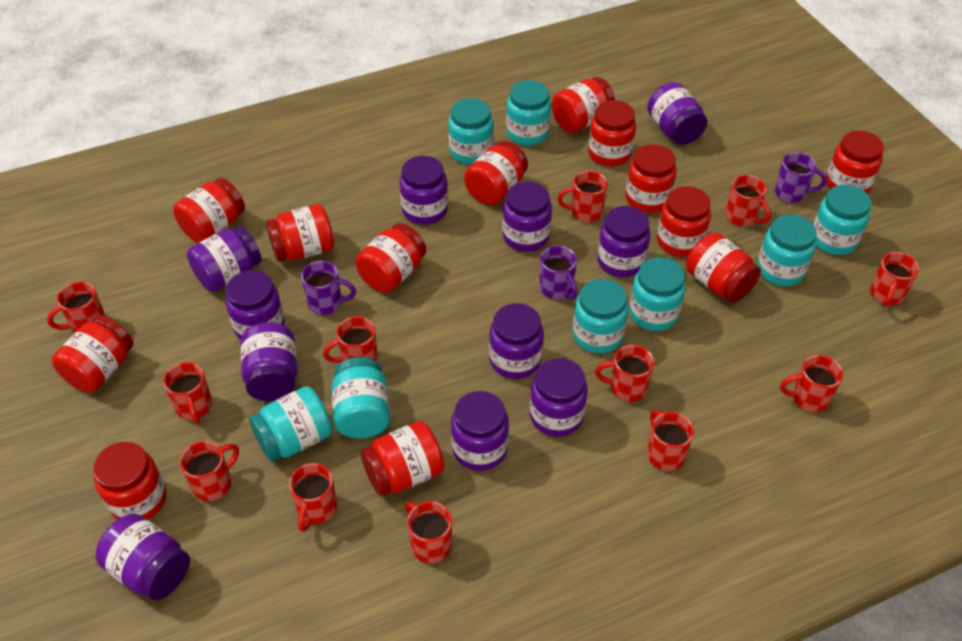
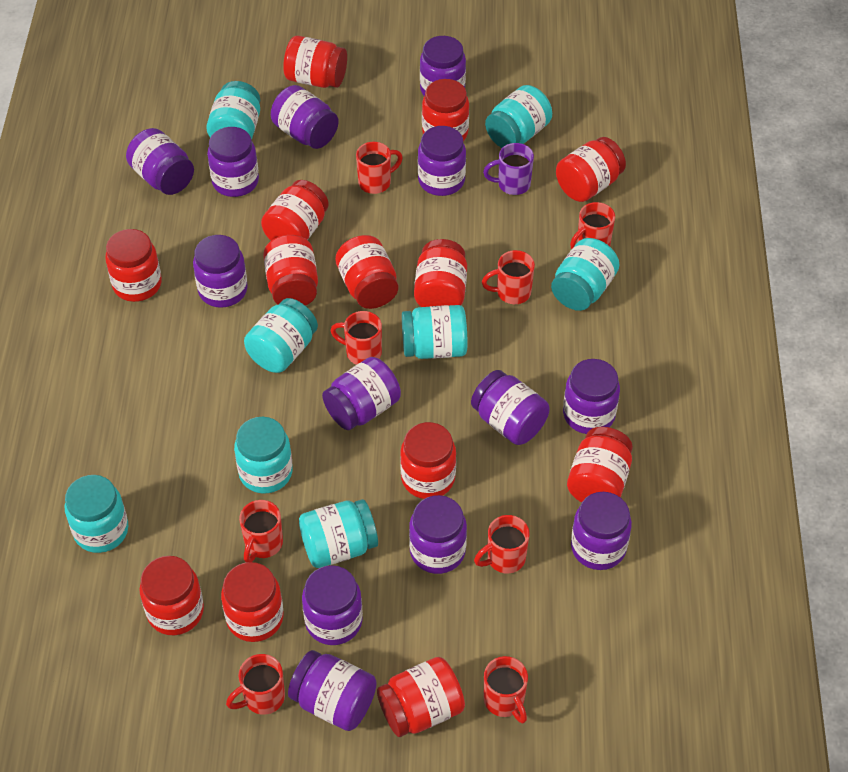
purple jar: [96,514,190,600] [187,225,262,292] [226,270,285,340] [241,322,297,401] [400,156,448,225] [451,391,509,471] [489,303,544,379] [503,182,552,252] [530,358,588,437] [597,206,650,277] [647,82,707,145] = 11 -> [126,128,194,195] [193,235,248,308] [207,127,259,197] [271,85,339,149] [288,650,377,731] [302,565,363,645] [322,357,401,430] [409,495,467,574] [418,126,466,196] [420,36,466,96] [471,370,550,445] [563,359,620,434] [571,492,632,570] = 13
purple mug: [301,261,356,315] [539,246,577,300] [775,152,827,203] = 3 -> [483,143,534,195] = 1
red mug: [47,282,106,333] [163,362,212,424] [180,441,239,501] [289,463,337,532] [323,316,378,363] [405,501,452,564] [557,171,608,222] [595,345,654,402] [647,409,694,471] [725,175,771,226] [780,355,843,413] [870,252,919,307] = 12 -> [226,654,285,715] [239,500,283,563] [330,311,382,365] [356,142,403,194] [474,515,529,574] [482,250,535,304] [484,656,528,723] [570,202,615,249] = 8

